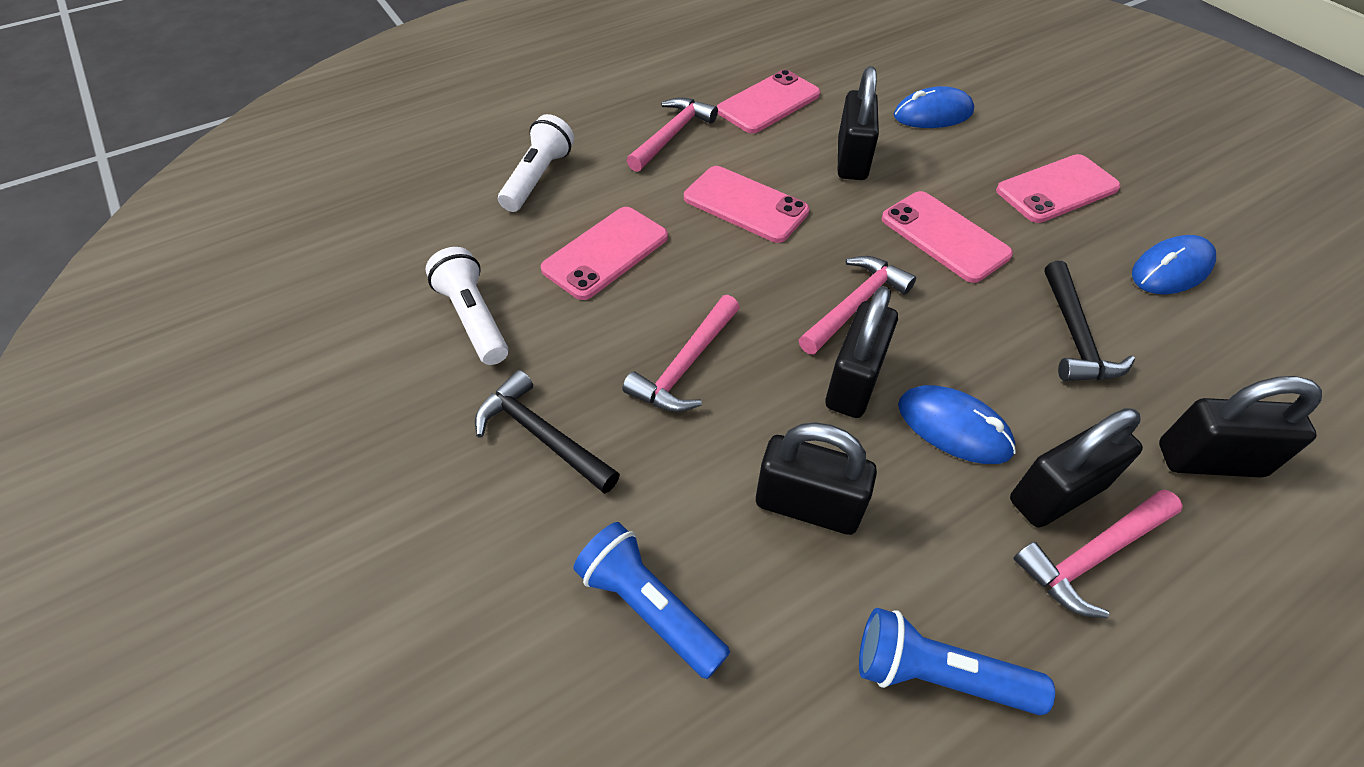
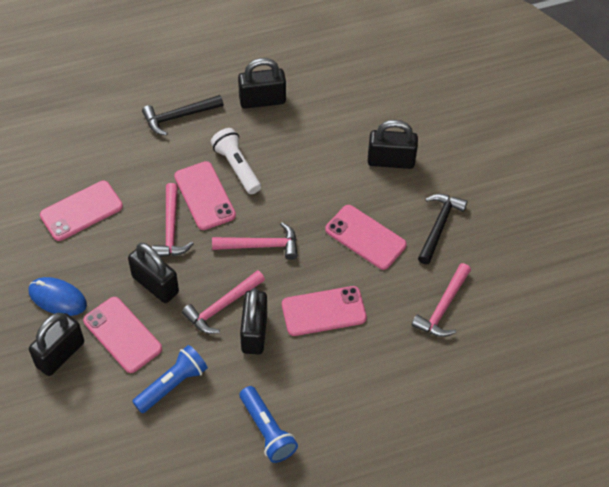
blue mouse: [894,86,974,128] [898,385,1016,464] [1132,235,1216,294] = 3 -> [29,277,87,316] = 1
white flashlight: [425,247,508,365] [498,114,574,212] = 2 -> [211,128,261,194] = 1

